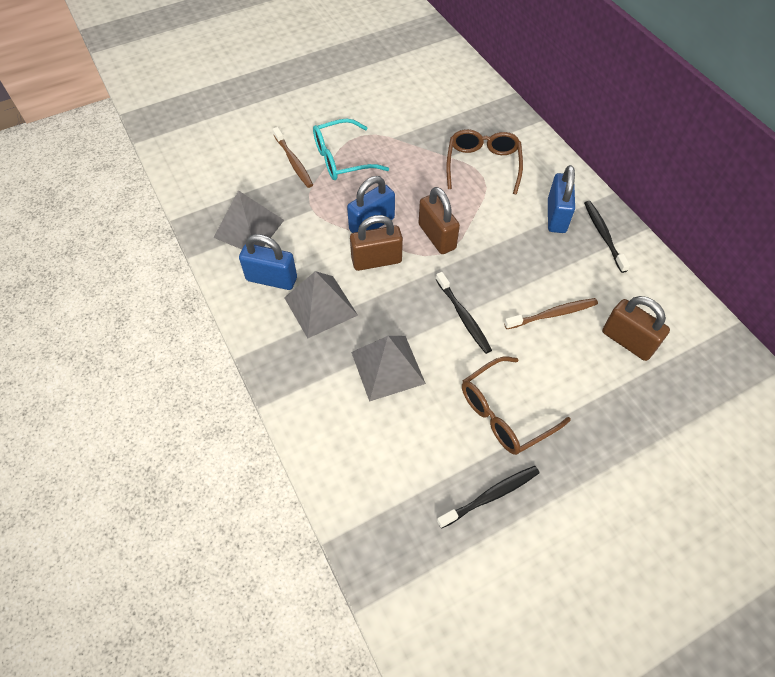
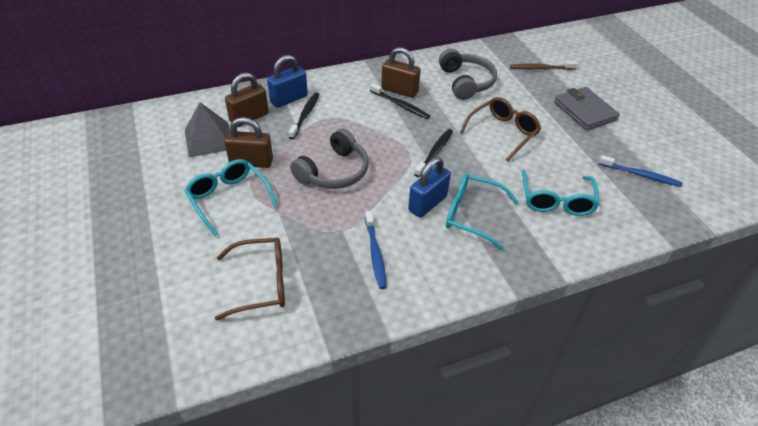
blue padlock: [239,234,297,290] [347,176,395,233] [548,165,575,233] = 3 -> [267,55,308,108] [408,157,451,218] = 2
blue toothbrush: none = 0 -> [365,211,387,289] [599,155,683,187] = 2
brown toothbrush: [273,127,313,188] [504,298,598,329] = 2 -> [510,61,578,70] = 1
grey headphones: none = 0 -> [290,128,369,189] [439,49,497,100] = 2
grey pyramid: [213,190,284,249] [284,271,358,338] [351,336,426,402] = 3 -> [185,102,230,157] = 1
grey wallet: none = 0 -> [554,87,620,130] = 1
turquoise glasses: [313,119,389,180] = 1 -> [185,159,278,236] [446,174,519,250] [522,170,599,216] = 3

